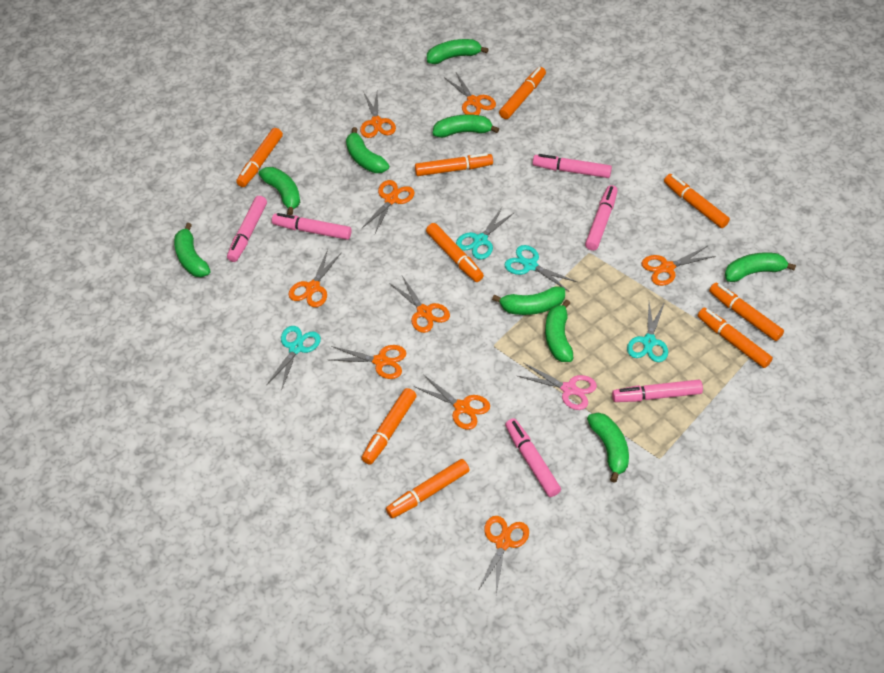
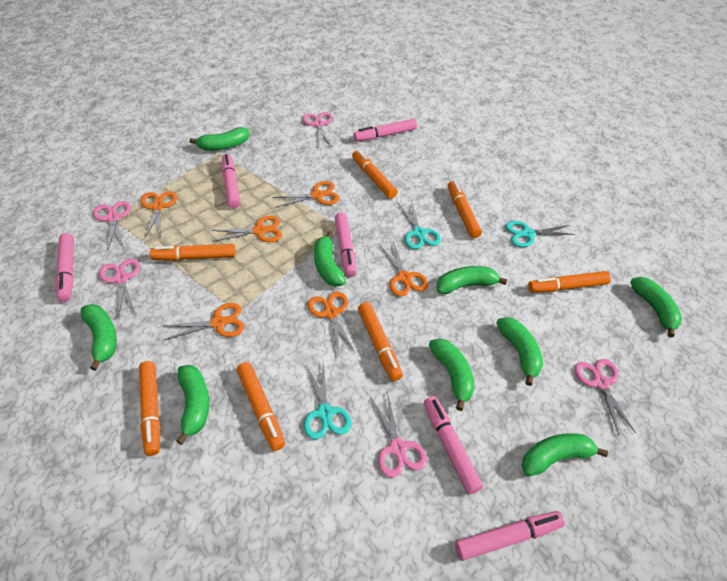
orange marker: [236,128,283,187] [362,388,417,465] [386,459,469,518] [415,153,493,176] [426,223,484,282] [499,67,546,119] [664,174,730,228] [698,308,773,368] [709,283,784,341] = 9 -> [139,361,160,456] [150,244,236,261] [237,362,285,451] [352,150,398,199] [358,302,403,381] [448,181,482,238] [528,271,611,293] = 7
orange scissors: [288,249,342,307] [330,345,406,379] [360,92,396,138] [361,180,415,233] [389,276,450,333] [414,375,490,430] [444,72,496,115] [479,516,529,594] [642,246,716,286] = 9 -> [140,191,177,239] [164,303,245,340] [211,216,282,242] [272,181,340,208] [308,292,355,355] [379,241,428,297] = 6
pink scissors: [518,363,597,410] = 1 -> [93,201,131,250] [99,258,140,318] [302,112,333,147] [370,395,427,478] [574,359,636,435] = 5
turquoise scissors: [267,326,321,391] [456,207,515,260] [505,245,577,291] [627,302,668,362] = 4 -> [304,360,351,440] [398,201,441,249] [505,221,575,247] = 3

